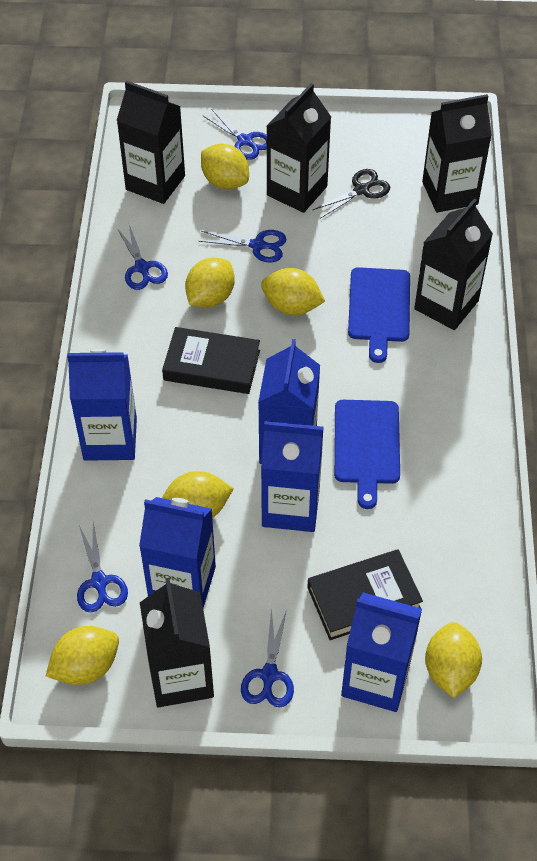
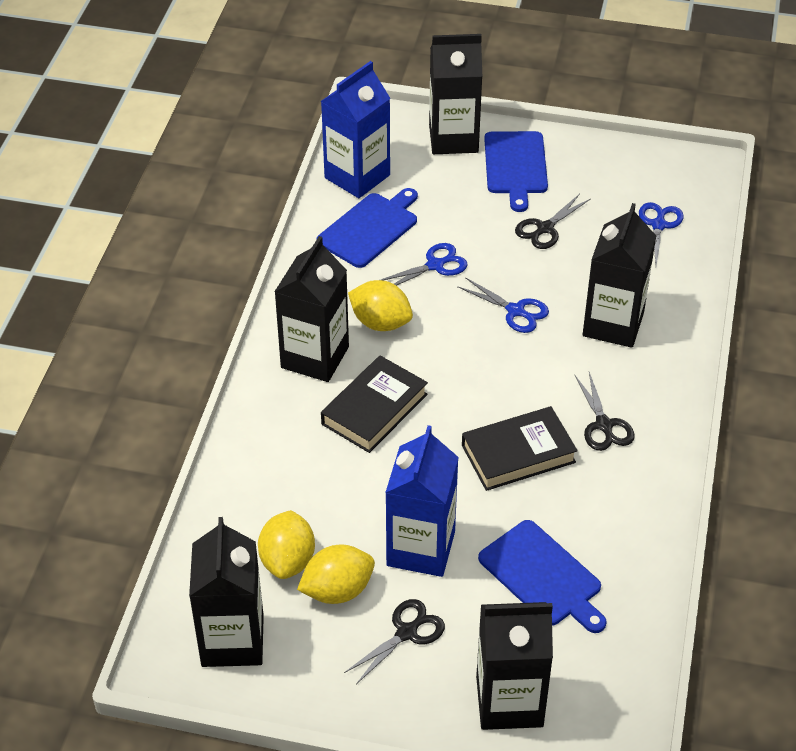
black scissors: [313,169,390,219] = 1 -> [344,599,445,684] [515,194,590,249] [575,372,635,451] = 3
blue carton: [67,349,137,461] [139,497,216,608] [258,339,320,464] [261,421,324,532] [341,593,422,712] = 5 -> [321,61,390,198] [385,425,459,577] = 2
blue cutting board: [334,400,400,509] [348,267,410,363] = 2 -> [316,188,418,268] [478,520,607,633] [484,131,548,212] = 3
blue scissors: [77,521,128,613] [117,225,168,290] [198,230,286,263] [203,109,267,160] [241,608,294,707] = 5 -> [381,243,468,286] [457,277,549,333] [639,202,684,266] = 3
yellow lemon: [46,626,119,685] [162,471,234,518] [185,258,235,308] [201,144,249,190] [261,268,325,315] [425,622,482,698] = 6 -> [258,510,315,579] [297,545,375,604] [348,280,413,331] = 3

